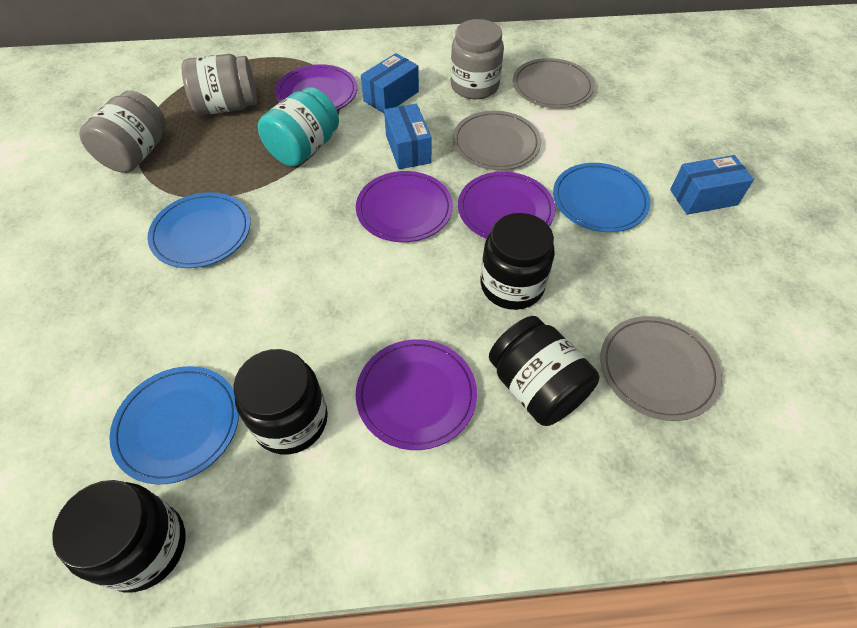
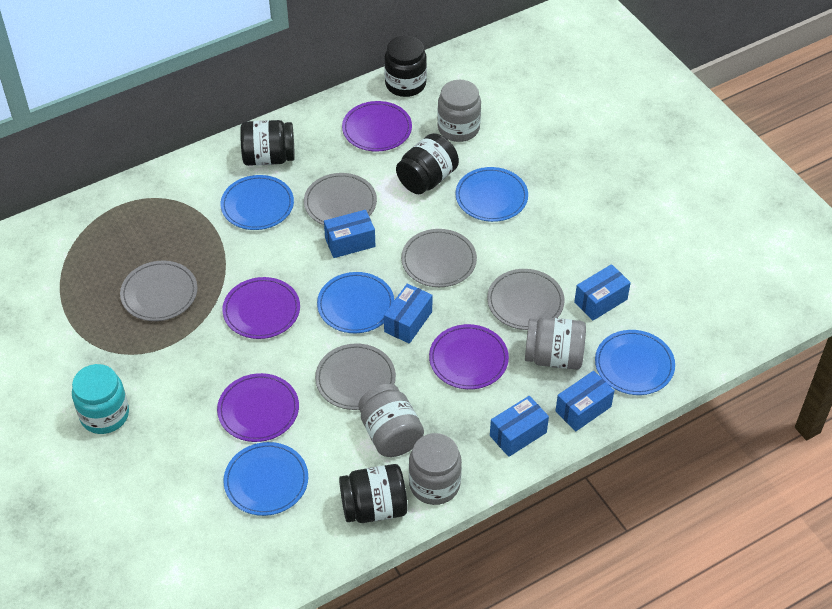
blue box: [361,53,419,113] [384,104,431,169] [670,155,754,215] = 3 -> [324,210,376,258] [384,284,432,344] [490,396,549,457] [555,371,615,431] [574,264,631,321] = 5
blue plate: [109,366,239,484] [147,192,250,268] [553,163,651,232] = 3 -> [221,175,294,230] [223,442,308,516] [317,272,394,333] [455,167,528,222] [595,330,675,395] = 5
grey jar: [79,91,167,173] [182,54,257,115] [451,19,504,99] = 3 -> [358,384,424,457] [409,433,462,505] [437,80,481,142] [525,317,586,369] = 4
grey plate: [452,111,541,170] [513,58,594,108] [601,316,722,421] = 3 -> [120,261,198,321] [304,173,377,225] [315,343,396,410] [401,229,477,287] [487,269,565,330] = 5

